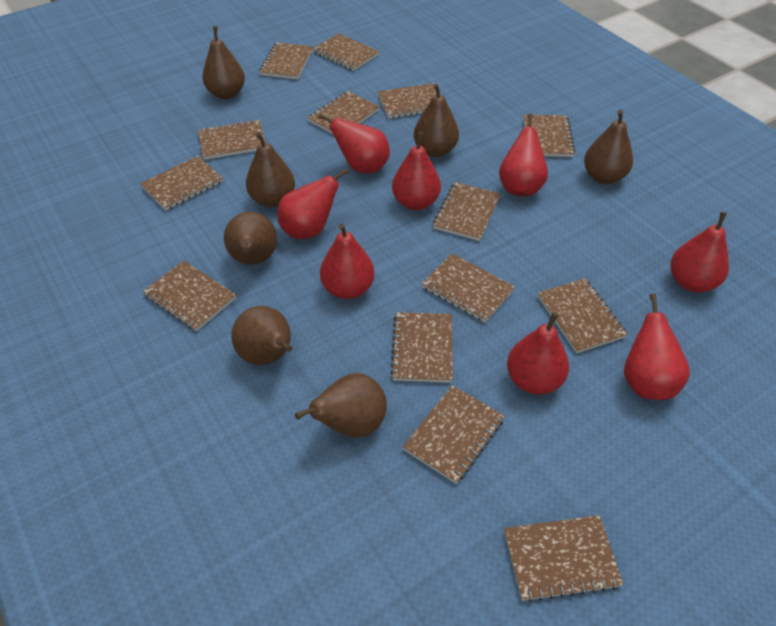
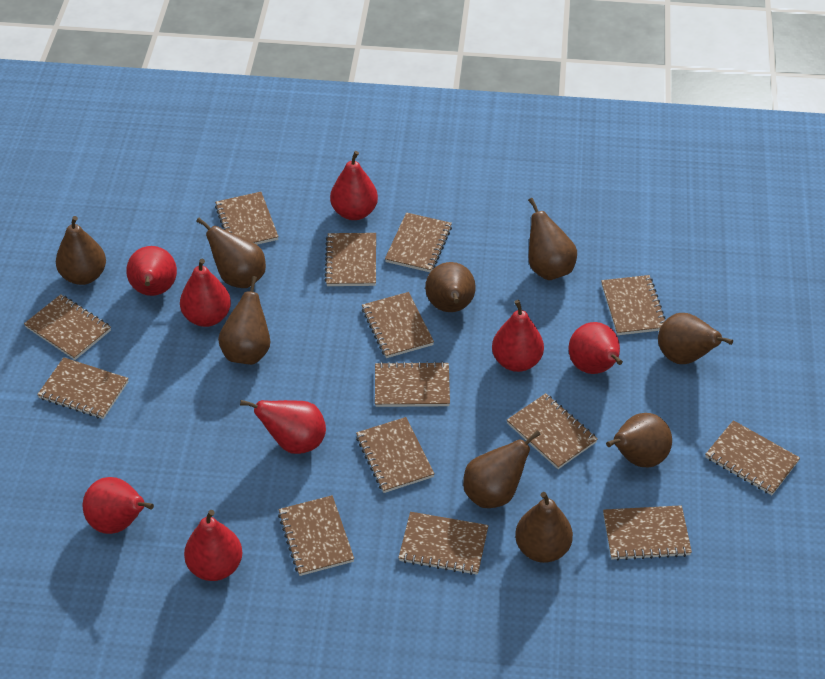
brown pear: [202,26,245,99] [224,212,277,265] [231,306,292,365] [246,132,295,207] [295,373,387,438] [414,83,459,157] [584,110,633,184] = 7 -> [56,216,106,285] [196,218,266,288] [218,276,270,365] [425,262,476,312] [463,430,541,508] [515,492,573,563] [528,198,577,280] [606,413,672,467] [658,313,733,364] = 9

